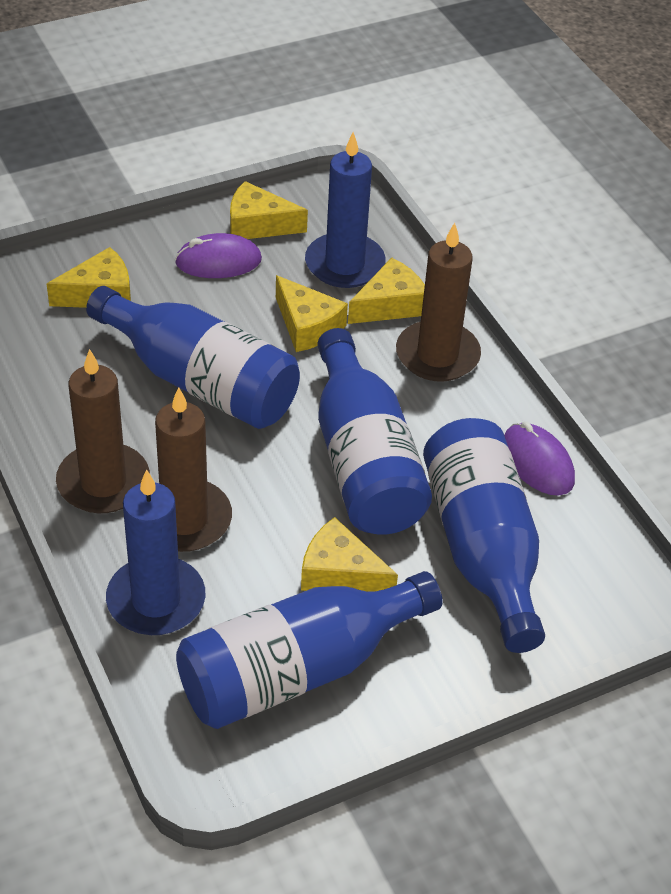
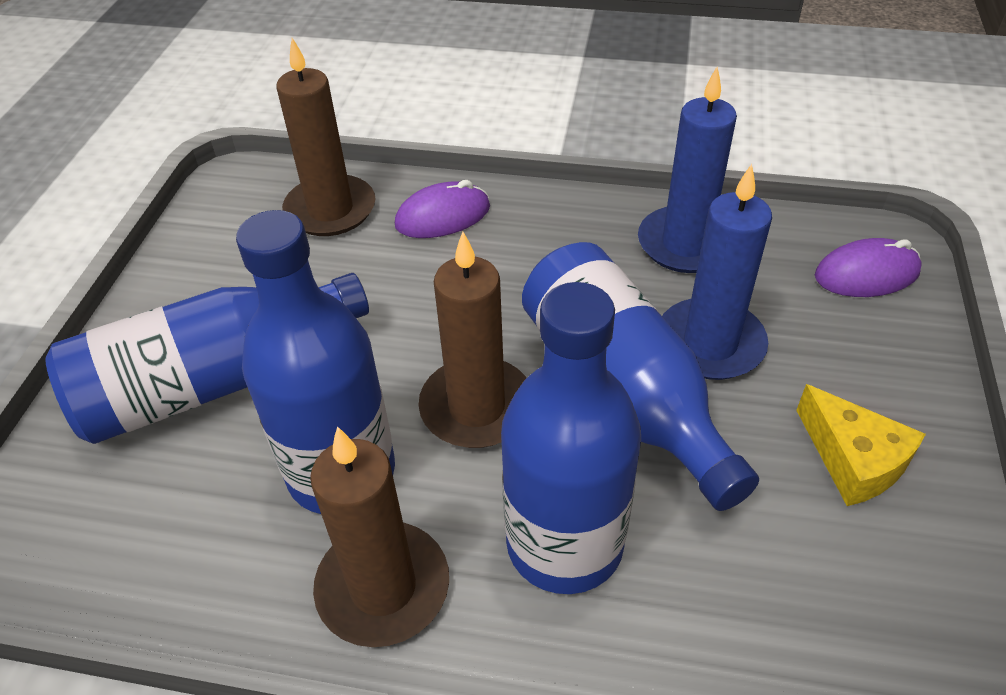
yellow cheese: [47,247,131,308] [230,181,308,239] [276,275,348,352] [301,517,398,592] [348,257,425,324] = 5 -> [796,384,926,506] = 1

